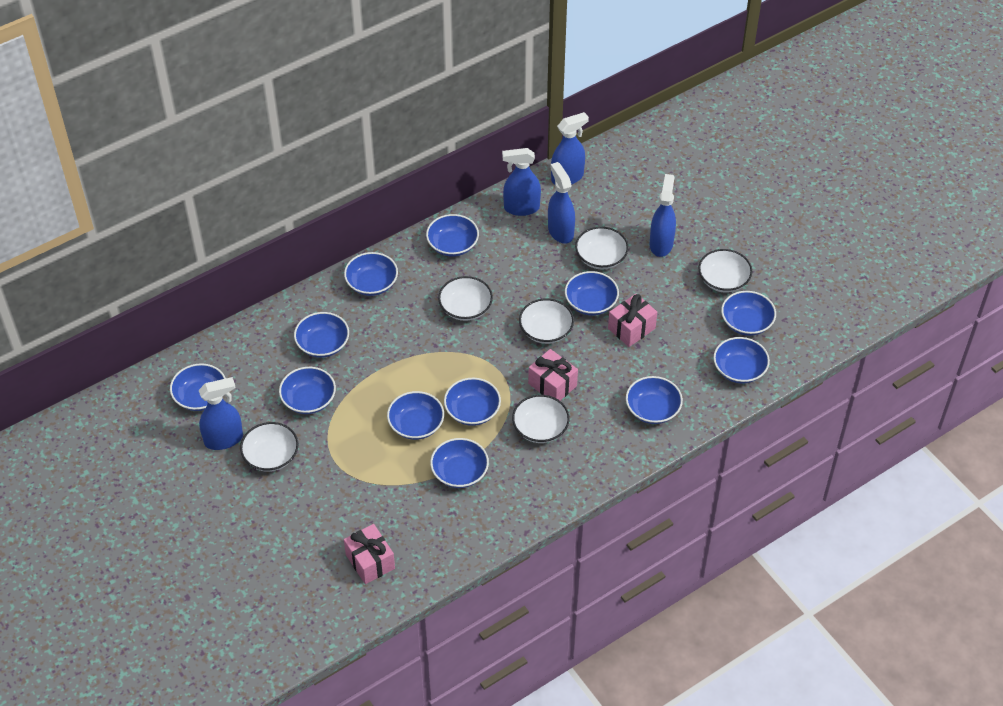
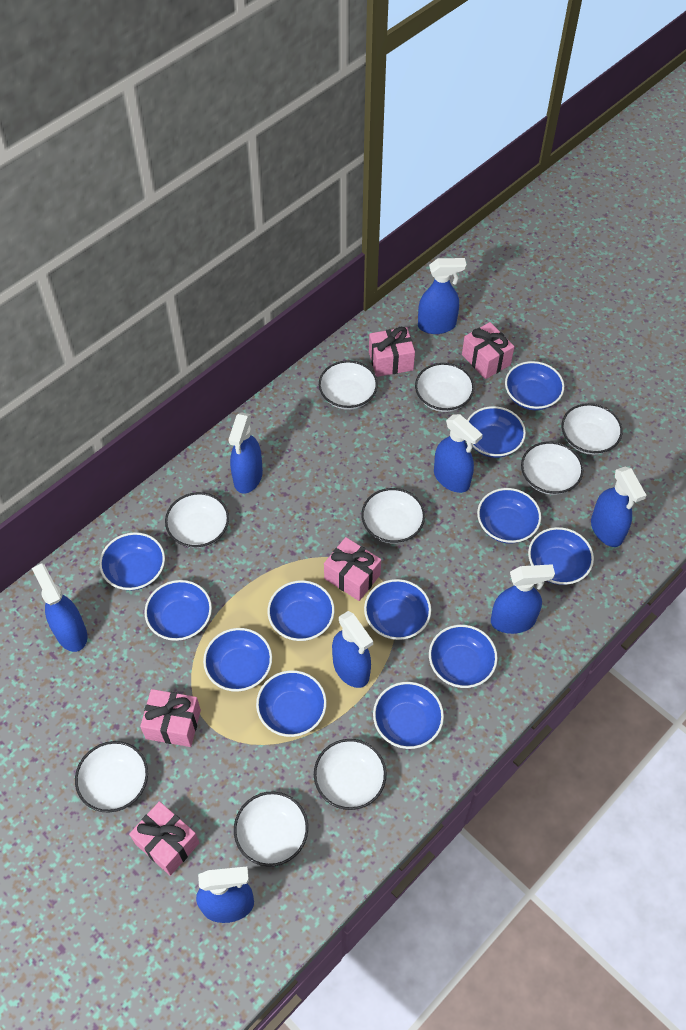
blue spray bottle: [199,377,243,450] [502,148,541,216] [548,162,575,244] [551,112,589,185] [649,174,676,257] = 5 -> [32,563,87,652] [196,867,254,923] [228,412,263,494] [332,611,373,688] [418,258,466,334] [434,414,483,493] [491,564,555,634] [591,467,647,547] = 8
pink gift: [344,524,395,584] [528,349,578,401] [608,294,657,347] = 3 -> [129,801,199,876] [140,689,201,747] [324,537,381,601] [369,327,415,377] [462,322,514,379] = 5
white bowl: [240,422,298,472] [438,276,493,321] [512,395,570,443] [519,299,574,344] [575,227,629,270] [698,249,752,293] = 6 -> [75,741,148,812] [165,492,229,548] [234,791,308,867] [314,739,386,810] [319,360,378,410] [361,488,425,543] [415,363,474,412] [521,442,584,495] [562,403,623,455] = 9

